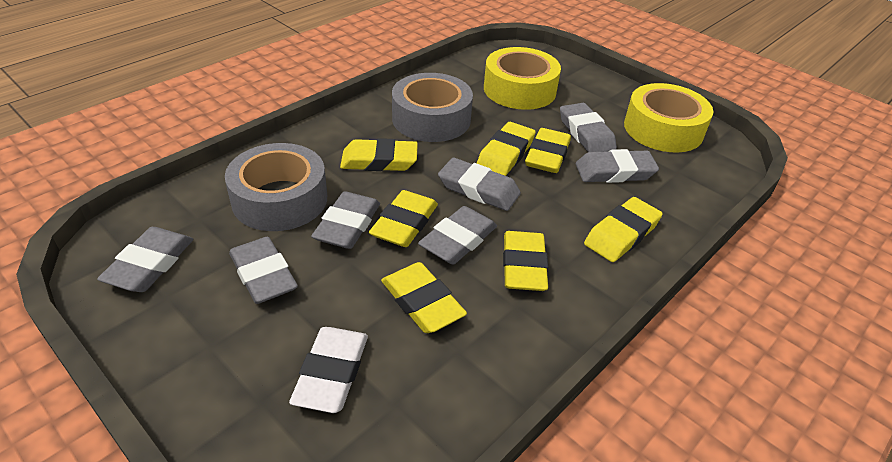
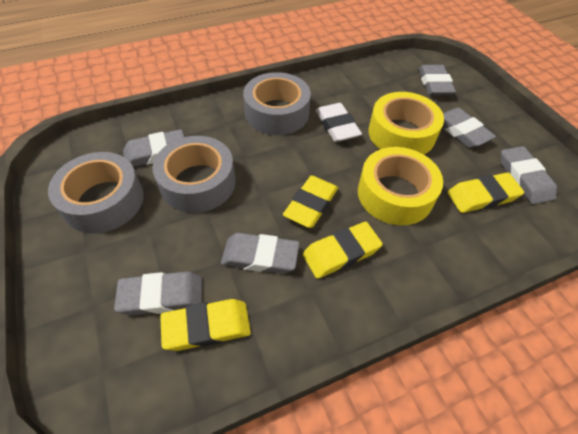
grey eraser: [97,227,193,292] [229,237,298,304] [311,191,380,249] [418,206,497,264] [438,158,521,211] [560,103,617,152] [576,149,659,183] = 7 -> [114,271,202,315] [123,129,184,167] [221,233,300,274] [418,65,456,96] [443,108,496,148] [501,146,557,204] = 6
grey tape: [225,143,327,231] [392,73,473,142] = 2 -> [48,152,144,233] [153,136,236,213] [243,72,311,135] = 3
yellow eraser: [340,138,418,171] [369,190,438,247] [381,262,467,333] [477,122,536,176] [503,231,548,291] [525,128,571,173] [584,197,663,262] = 7 -> [160,299,251,351] [283,176,338,228] [303,222,383,279] [448,173,524,213] = 4

